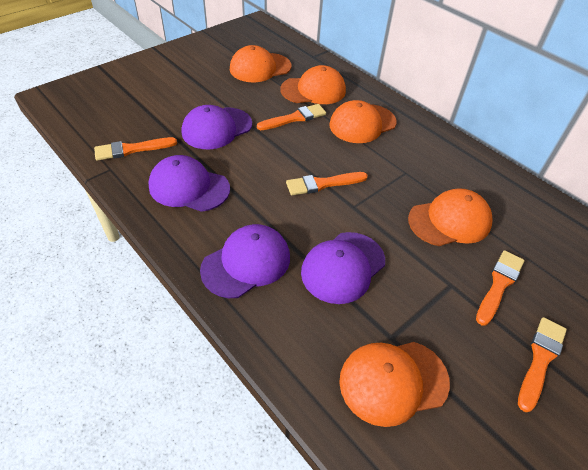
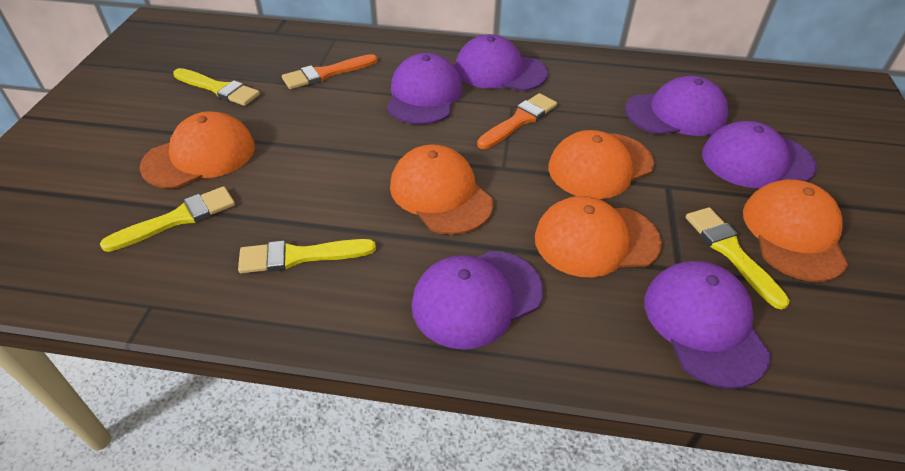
orange brush: [94,137,177,161] [257,104,326,130] [286,172,368,195] [476,250,525,326] [518,317,567,412] = 5 -> [282,54,378,89] [477,93,557,149] = 2
purple cap: [148,155,230,212] [182,105,252,149] [200,224,290,298] [301,232,385,304] = 4 -> [387,53,463,125] [411,251,543,350] [455,34,548,91] [625,76,728,136] [645,261,771,389] [702,121,817,188] = 6
yellow brush: none = 0 -> [100,186,235,252] [173,68,260,106] [238,239,376,273] [686,207,790,310] = 4

